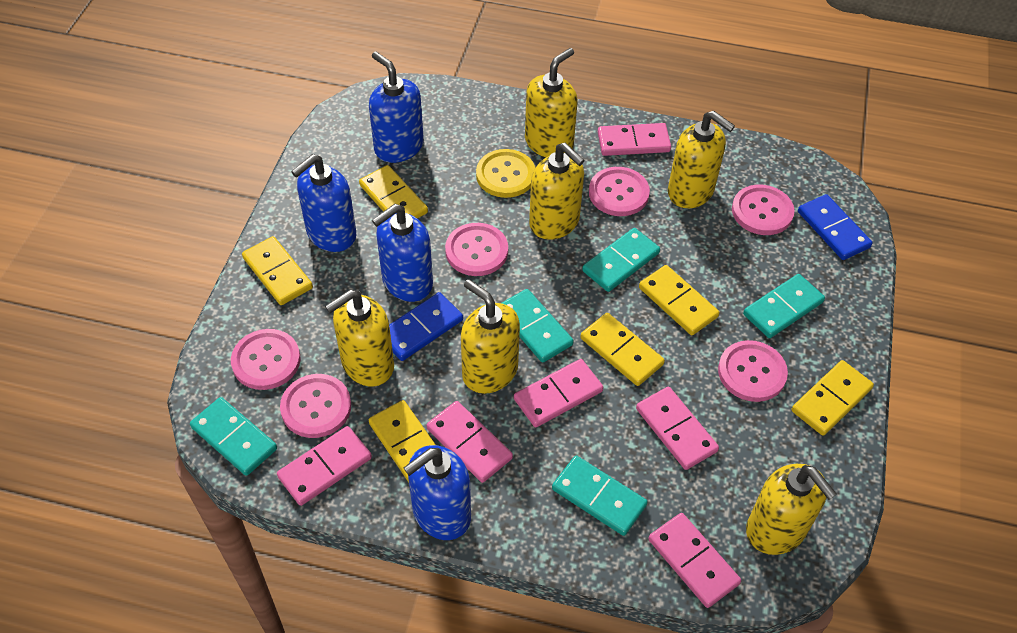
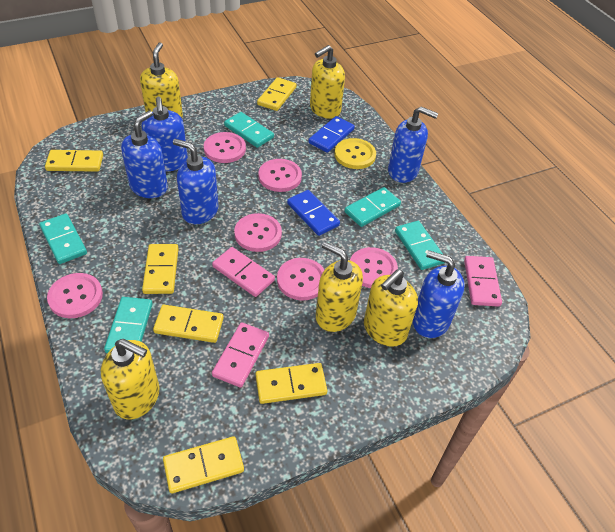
blue soap dispenser: [291,154,356,252] [369,51,424,163] [372,204,433,302] [404,445,471,540] = 4 -> [121,110,168,198] [142,97,188,172] [173,139,218,224] [388,106,438,183] [413,250,465,338] = 5
pink domino: [277,426,372,506] [427,401,513,483] [514,359,603,427] [598,123,671,156] [636,387,719,470] [648,513,741,608] = 6 -> [212,247,275,297] [212,322,269,388] [464,256,502,307] = 3
yellow soap dispenser: [325,289,394,387] [461,279,520,394] [525,48,578,157] [529,143,585,240] [668,111,735,208] [746,464,837,555] = 6 -> [101,339,159,419] [140,42,183,118] [310,45,345,119] [316,242,363,332] [364,269,418,347] = 5

